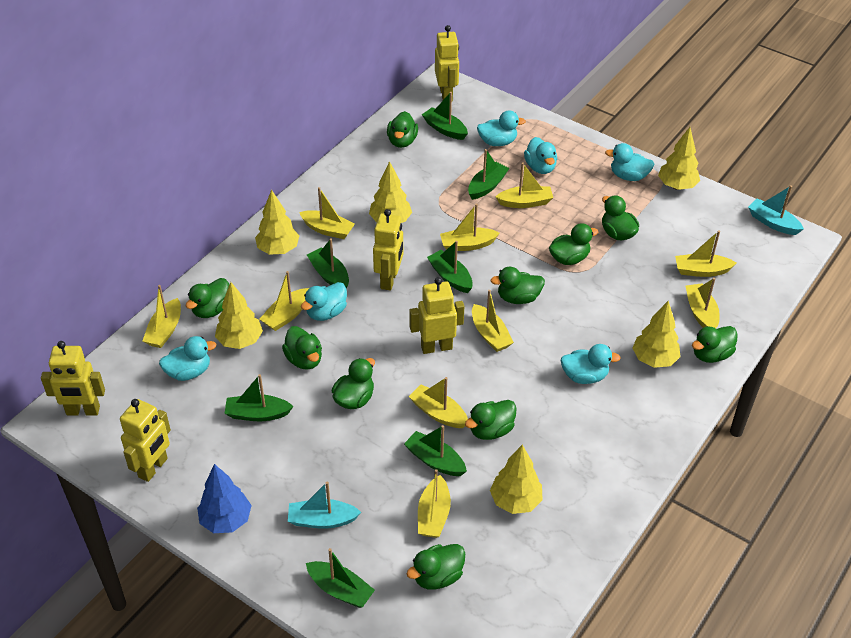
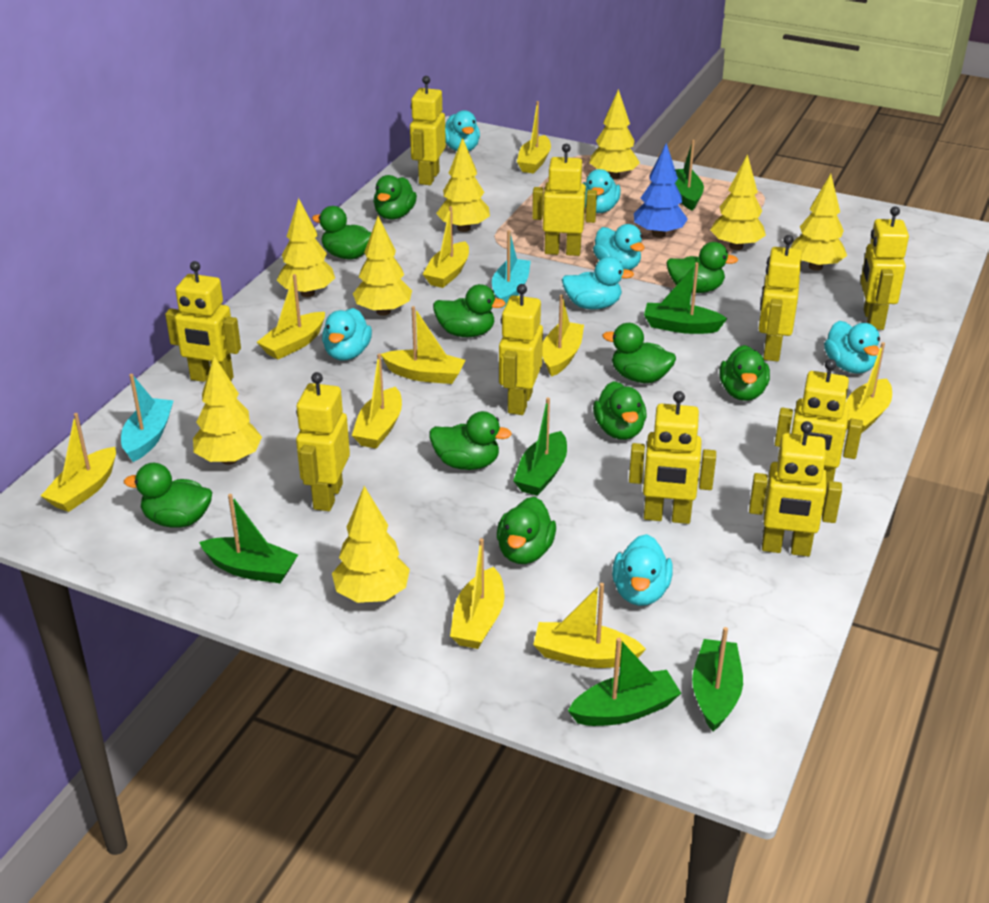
green boat: [224,374,294,421] [306,548,375,608] [307,238,349,289] [404,425,467,476] [422,92,468,140] [427,241,473,293] [468,149,509,200] = 7 -> [199,494,298,583] [513,398,567,496] [568,638,681,726] [644,262,727,334] [675,140,704,210] [692,627,743,731] = 6
turquoise duck: [159,336,216,381] [301,282,347,321] [477,110,526,146] [524,137,557,174] [560,344,621,384] [605,143,655,181] = 6 -> [322,308,372,360] [445,110,480,151] [562,257,634,310] [582,169,621,213] [593,224,645,270] [612,534,673,606] [824,321,880,374] = 7
yellow robot: [41,341,105,415] [120,399,171,482] [373,209,403,291] [410,277,464,354] [435,25,459,101] = 5 -> [165,261,241,382] [296,372,350,511] [410,76,446,185] [499,284,543,415] [532,144,597,256] [629,391,716,524] [749,421,842,557] [759,235,802,362] [775,359,863,490] [861,206,909,330] = 10
yellow tree: [215,282,263,349] [255,190,299,255] [369,161,412,223] [490,445,542,514] [632,301,680,368] [658,127,700,190] = 6 -> [193,356,262,465] [277,198,335,297] [332,486,410,603] [353,216,412,316] [436,137,490,232] [589,89,640,179] [710,154,766,250] [791,174,847,271] = 8

